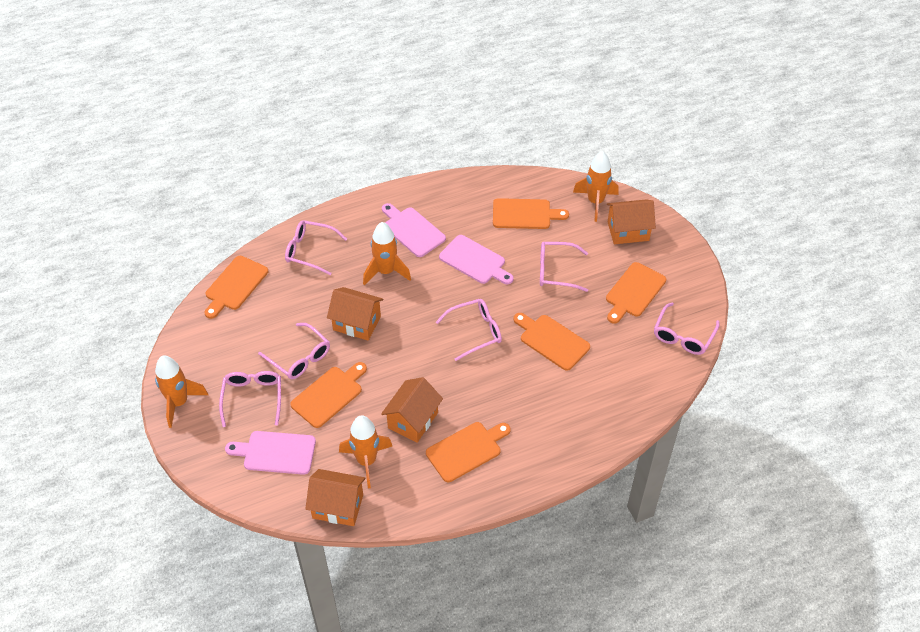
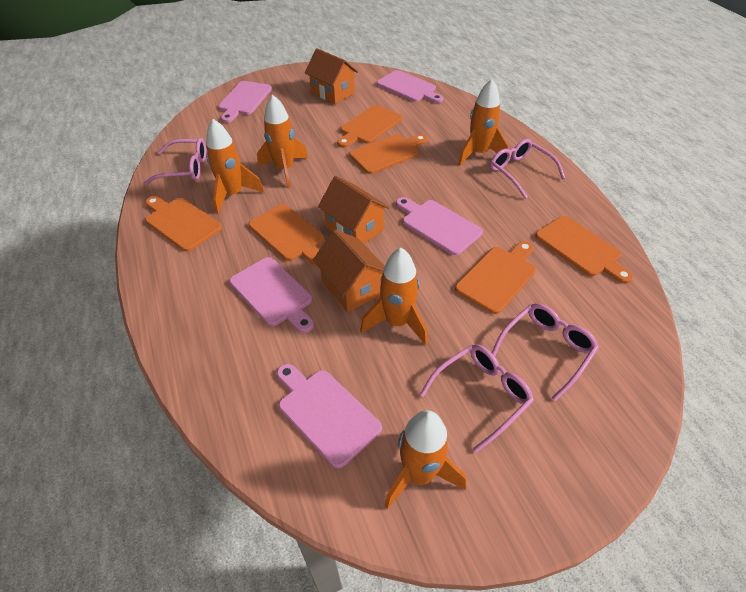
orange house: [305,469,365,526] [327,287,383,341] [381,377,443,443] [607,199,656,244] = 4 -> [305,48,358,104] [313,230,384,312] [318,176,390,244] = 3
orange rocket: [155,355,208,428] [339,415,392,489] [363,222,411,285] [573,151,619,222] = 4 -> [206,119,264,214] [257,94,308,188] [360,248,428,345] [384,410,466,509] [458,79,508,165] = 5
pink cutting board: [225,431,316,475] [382,203,446,257] [439,235,514,284] = 3 -> [219,81,272,123] [229,257,314,333] [277,364,382,468] [377,70,443,103] [396,197,483,255] = 5
pink glasses: [219,371,281,427] [258,323,330,379] [285,220,347,275] [436,299,502,361] [540,242,588,292] [654,303,720,355] = 6 -> [144,138,206,185] [420,344,534,453] [490,139,565,199] [492,303,599,401] = 4

